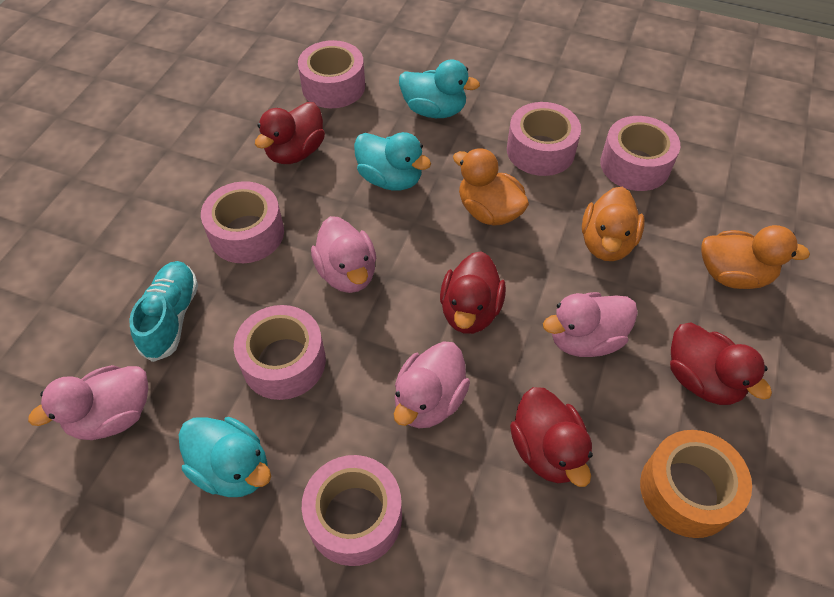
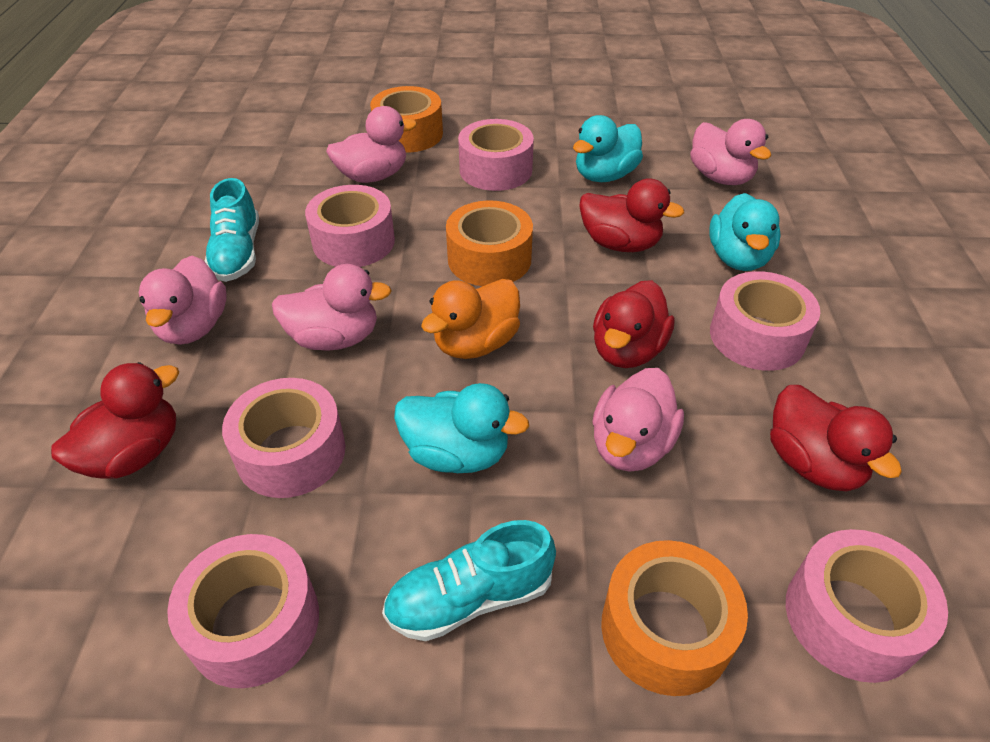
orange duck: [453,148,529,226] [582,187,645,261] [701,225,810,289] = 3 -> [421,279,520,359] = 1
orange tape: [640,430,752,538] = 1 -> [370,86,443,153] [446,200,533,286] [601,540,748,696] = 3
pink duck: [28,365,148,440] [311,216,376,293] [394,341,470,428] [543,292,638,357] = 4 -> [139,256,227,345] [272,264,392,351] [326,106,417,183] [592,368,684,472] [690,119,771,185] = 5
turquoise shoe: [129,261,198,362] = 1 -> [204,178,259,282] [382,520,556,641] = 2

